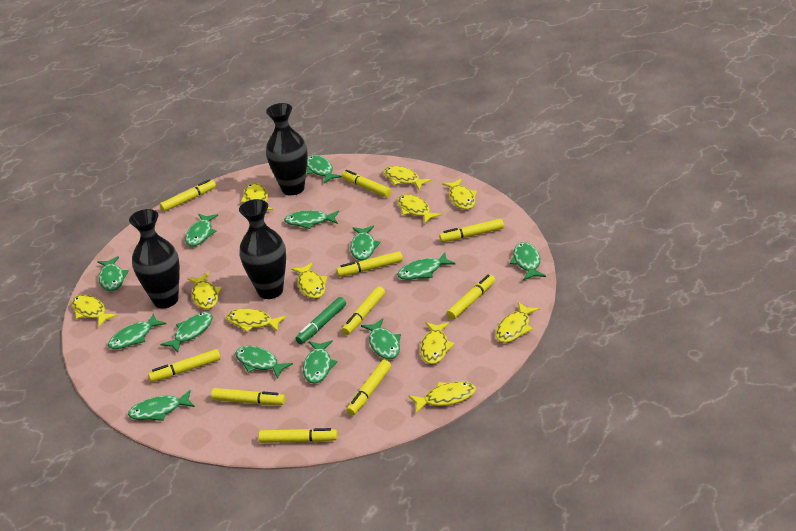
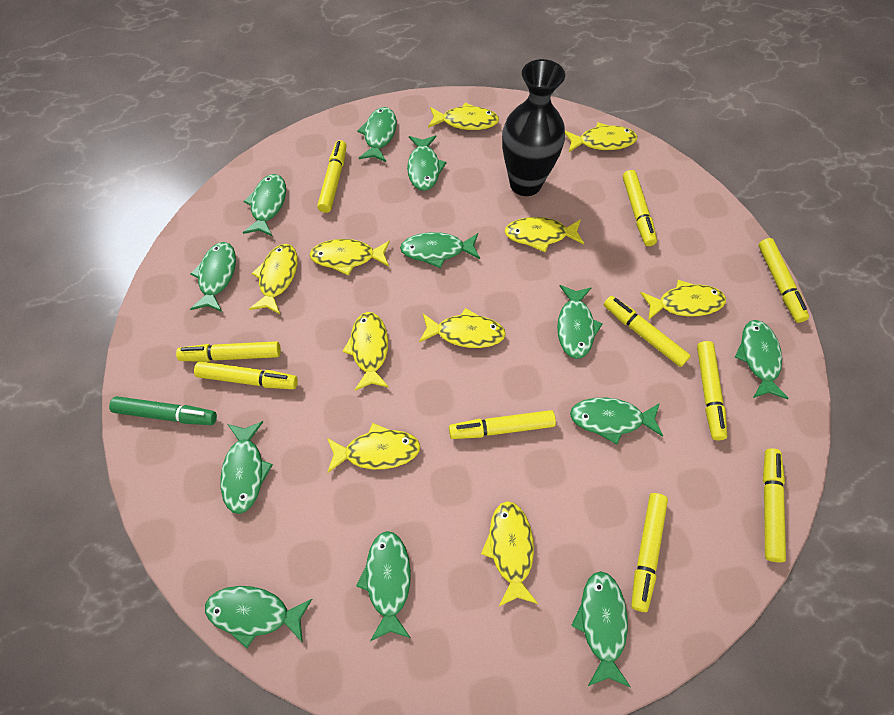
black vase: [129,209,180,308] [239,199,286,299] [266,103,308,195] = 3 -> [502,59,565,196] = 1
green fish: [97,256,129,291] [108,313,166,349] [128,390,195,421] [160,312,213,353] [185,214,218,246] [235,346,293,379] [284,210,339,229] [303,340,338,384] [307,155,342,183] [350,226,381,260] [361,318,401,359] [397,252,456,280] [510,242,546,280] = 13 -> [190,242,236,312] [205,586,312,648] [220,421,273,514] [243,174,286,236] [356,531,411,641] [357,107,397,162] [400,232,480,268] [407,135,447,191] [557,285,602,359] [570,398,663,444] [571,571,630,687] [735,320,789,399] = 12
yellow fish: [71,295,118,327] [187,273,222,309] [226,308,287,332] [241,183,273,210] [291,262,328,299] [383,166,432,190] [397,194,442,224] [409,382,476,413] [420,322,455,364] [442,178,477,209] [496,302,540,343] = 11 -> [249,244,297,314] [310,239,390,276] [327,423,420,473] [342,312,389,391] [419,308,506,348] [428,103,499,130] [481,501,538,607] [505,217,584,252] [565,122,637,152] [640,280,726,320] = 10

